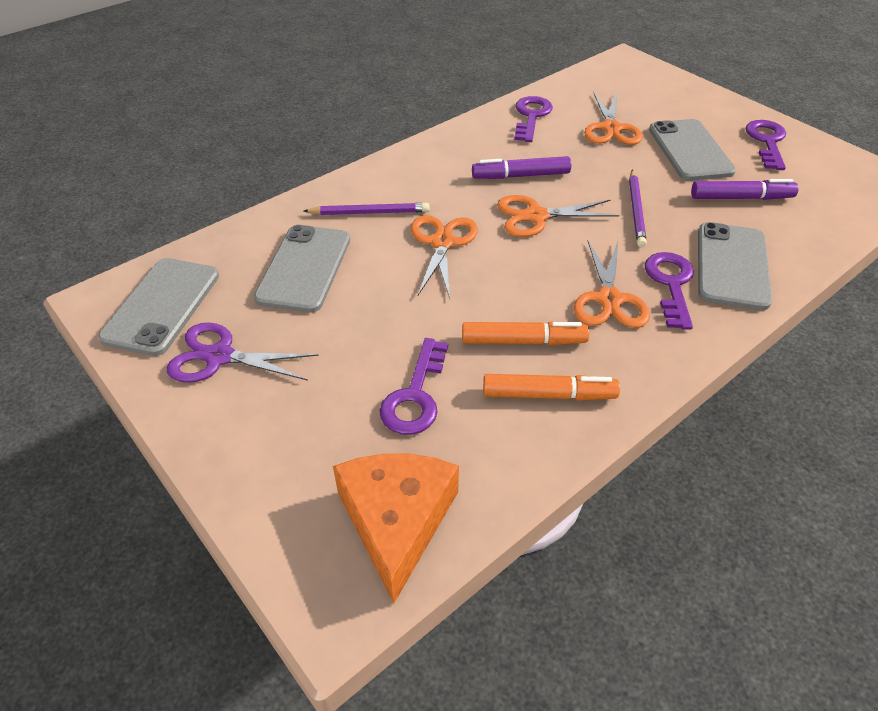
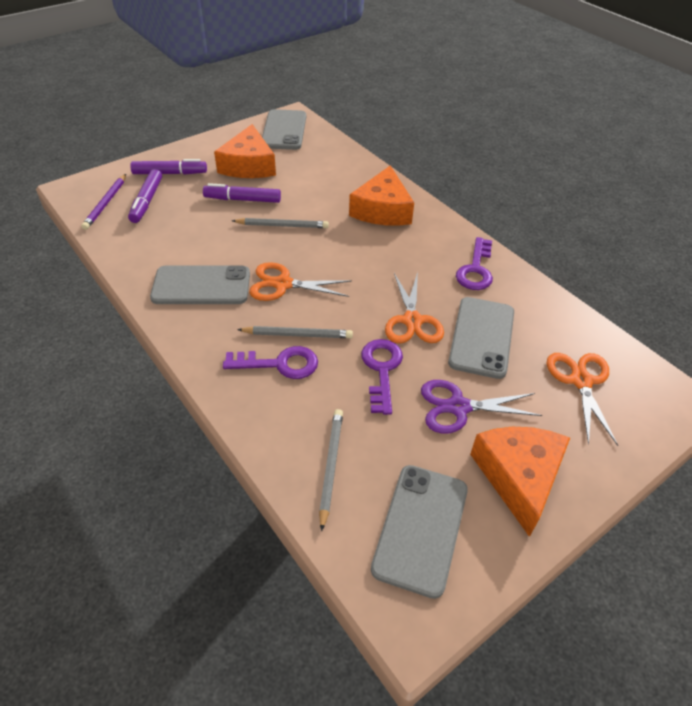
grey pencil: none = 0 -> [232,218,329,228] [237,326,353,338] [319,409,343,532] = 3
orange cheese: [333,454,459,603] = 1 -> [214,124,276,178] [349,165,414,226] [470,427,570,537] = 3
orange marker: [462,321,589,345] [483,374,620,401] = 2 -> none = 0
orange scissors: [411,215,478,298] [497,195,619,237] [574,241,650,328] [584,92,643,145] = 4 -> [249,262,352,301] [385,272,444,343] [547,353,618,446] = 3
purple key: [380,338,448,435] [514,96,553,142] [644,252,694,330] [746,120,786,170] = 4 -> [223,346,318,379] [361,339,403,415] [456,237,493,290] = 3
purple marker: [472,156,571,179] [691,179,799,200] = 2 -> [128,169,162,223] [130,159,207,175] [203,183,281,203] = 3
purple pencil: [304,203,429,215] [629,169,647,247] = 2 -> [81,174,126,230] = 1

